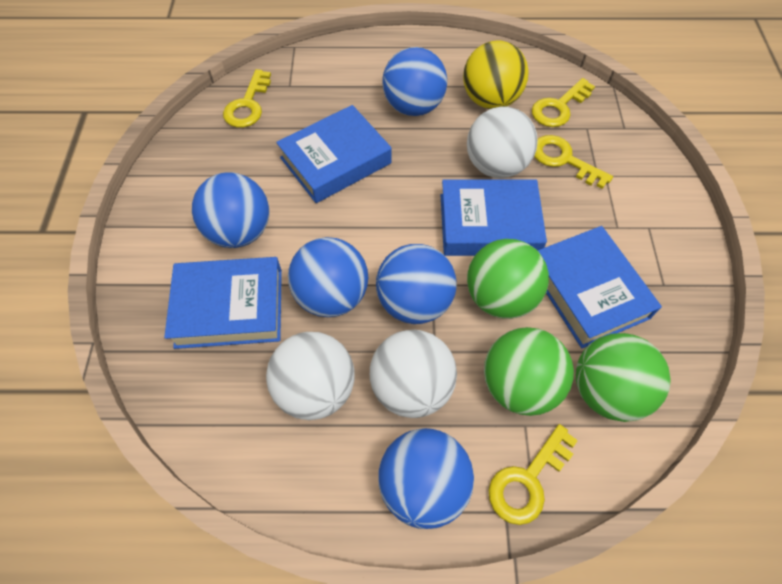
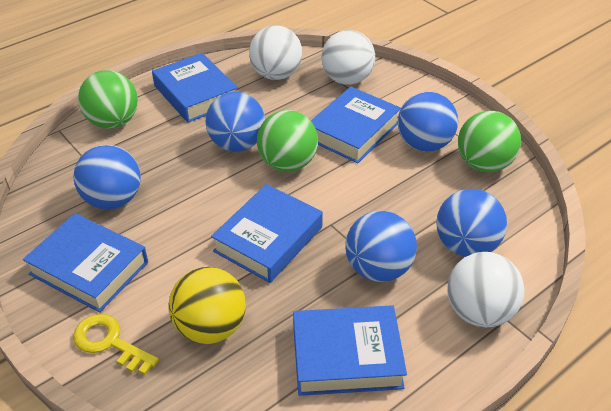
blue book: [164,257,282,349] [276,105,391,203] [441,179,547,256] [537,226,662,348] = 4 -> [23,213,148,313] [152,53,238,122] [211,184,323,283] [293,305,407,396] [311,87,401,163] = 5
yellow key: [223,69,271,128] [489,424,578,525] [532,78,595,127] [534,135,613,189] = 4 -> [73,314,159,375] = 1

